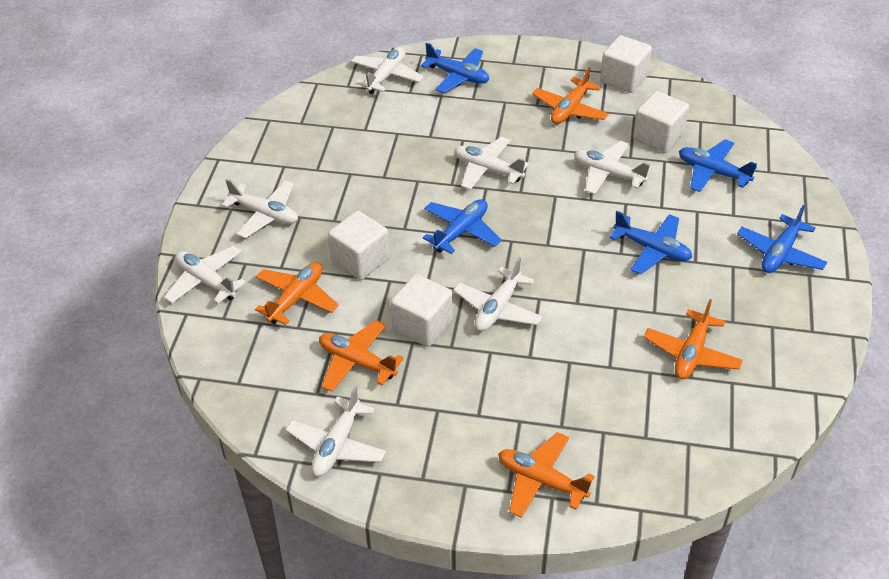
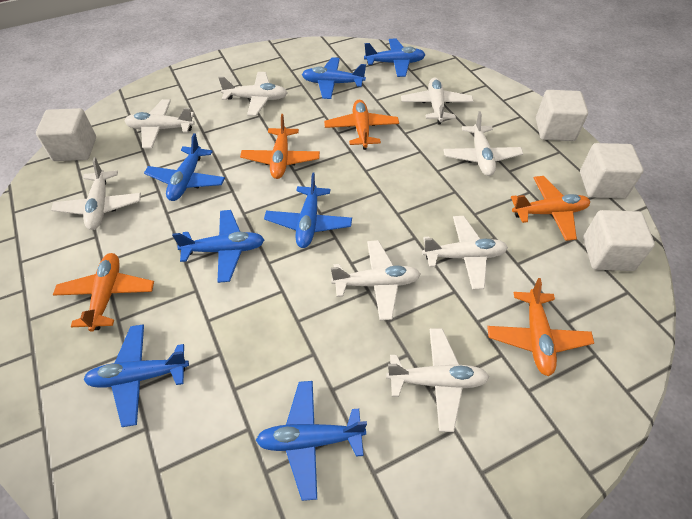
blue plane: [421,43,489,93] [423,199,502,254] [610,211,692,274] [679,139,757,192] [737,205,827,273] = 5 -> [83,324,189,427] [144,133,225,201] [172,210,265,283] [256,381,367,501] [264,172,352,248] [302,57,366,99] [364,39,425,77] = 7
white plane: [164,246,246,304] [222,179,298,238] [286,386,386,477] [351,47,424,94] [453,257,543,332] [454,137,529,190] [574,141,651,195] = 7 -> [51,157,141,230] [125,99,195,149] [218,72,288,116] [331,240,420,321] [386,328,489,432] [401,78,473,124] [422,216,508,290] [443,111,523,176] = 8

